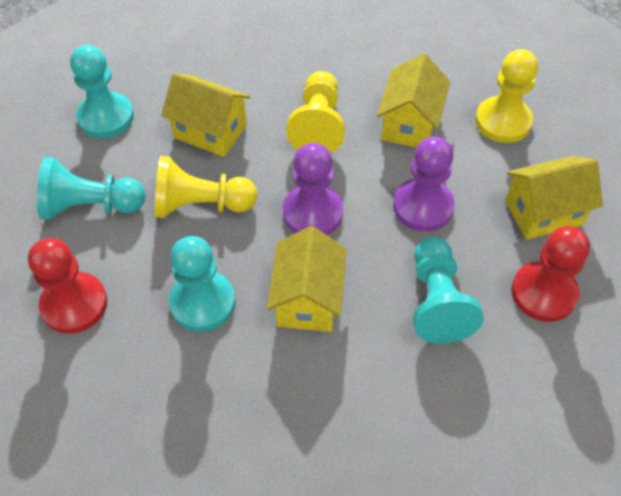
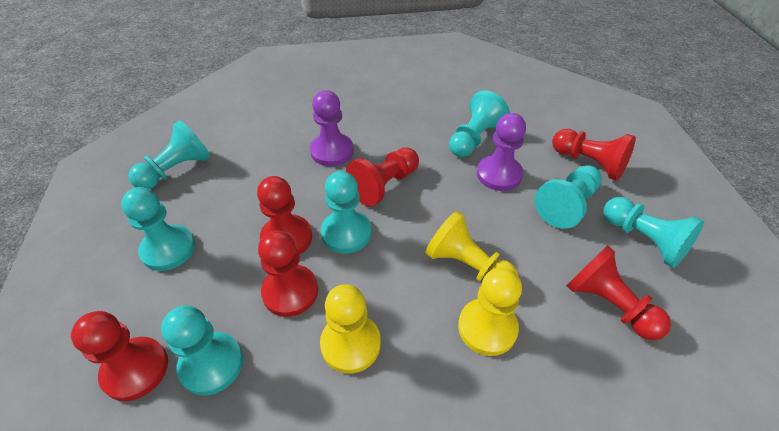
red pawn: [28,238,107,334] [511,226,590,322] = 2 -> [71,311,168,401] [257,176,312,255] [258,231,318,317] [346,147,419,206] [552,129,636,181] [566,245,671,340] = 6
turquoise pawn: [37,157,146,220] [70,45,134,139] [169,236,235,332] [413,236,484,344] = 4 -> [121,187,195,271] [128,120,211,189] [161,305,243,396] [321,171,371,254] [449,90,510,157] [534,165,602,229] [604,197,704,268] = 7
yellow house: [161,73,250,157] [267,226,347,332] [377,53,450,148] [505,156,603,240] = 4 -> none = 0

